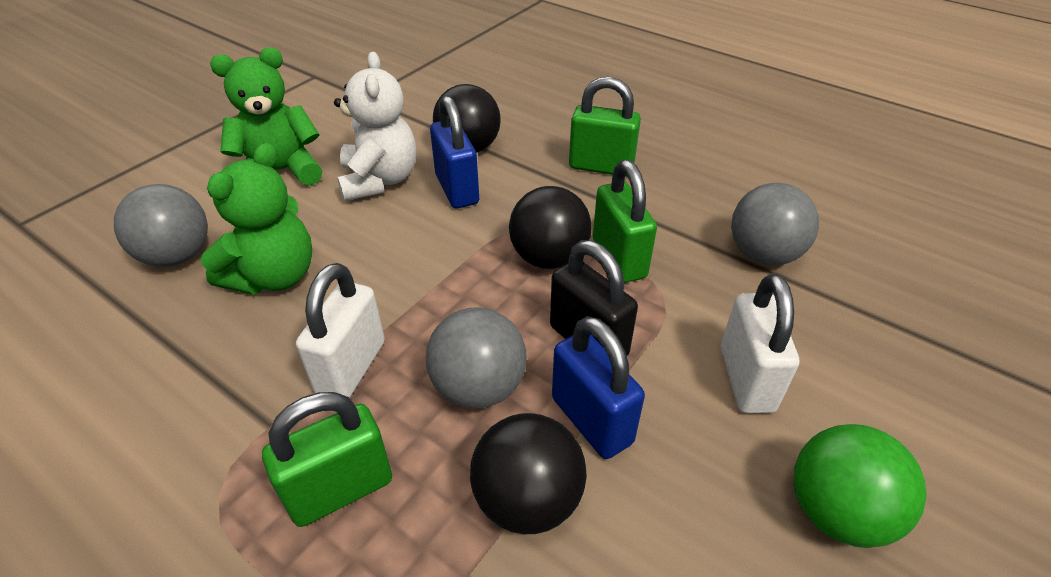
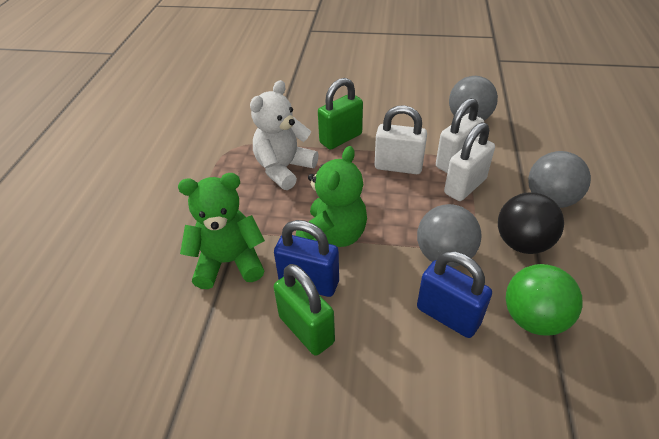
black ball: [433,84,501,153] [470,413,587,534] [509,186,591,269] = 3 -> [498,192,564,254] = 1
black padlock: [550,240,638,356] = 1 -> none = 0
green padlock: [262,392,392,527] [569,77,641,177] [593,160,657,283] = 3 -> [274,264,335,356] [318,78,363,150] = 2
white padlock: [296,263,385,398] [721,274,799,414] = 2 -> [374,105,427,174] [436,98,484,173] [444,122,495,201] = 3

